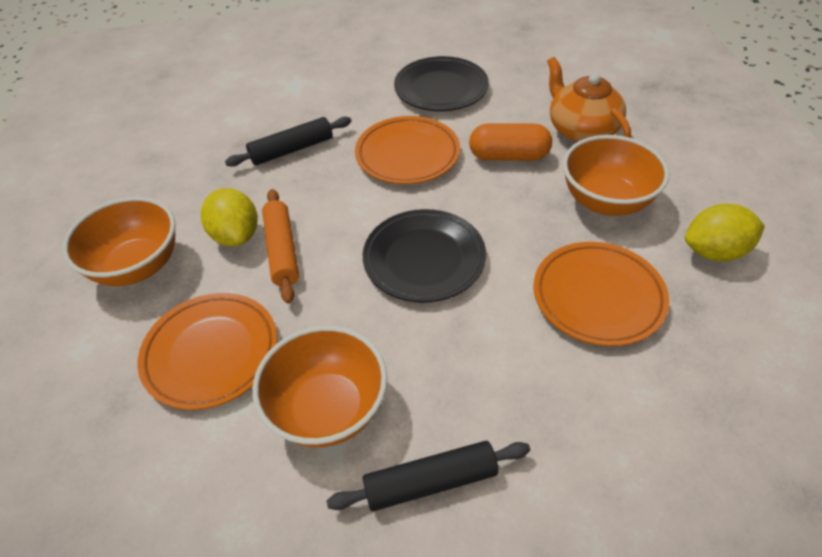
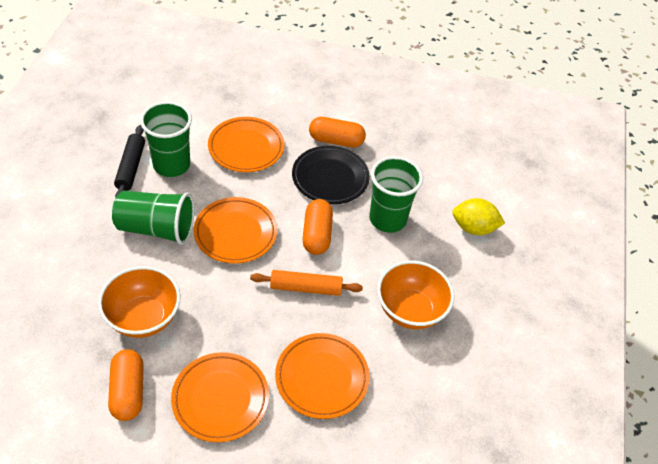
black plate: [363,209,486,303] [394,56,489,111] = 2 -> [292,146,370,204] = 1
black rolling pin: [225,117,351,167] [327,441,530,511] = 2 -> [114,125,145,197] = 1
green cup: none = 0 -> [112,191,195,245] [140,101,192,177] [369,156,423,233] = 3
orange bowl: [62,197,176,286] [252,326,387,447] [563,135,670,216] = 3 -> [98,266,181,338] [377,261,454,329] = 2
orange capsule: [469,123,552,161] = 1 -> [108,349,144,421] [303,199,333,255] [309,117,366,147] = 3
orange plate: [137,293,277,410] [355,116,460,184] [534,242,669,346] = 3 -> [171,352,269,442] [193,197,277,264] [208,117,284,172] [275,333,370,419] = 4
orange teapot: [547,57,631,142] = 1 -> none = 0
yellow lemon: [201,188,258,246] [685,204,765,262] = 2 -> [452,198,505,235] = 1

